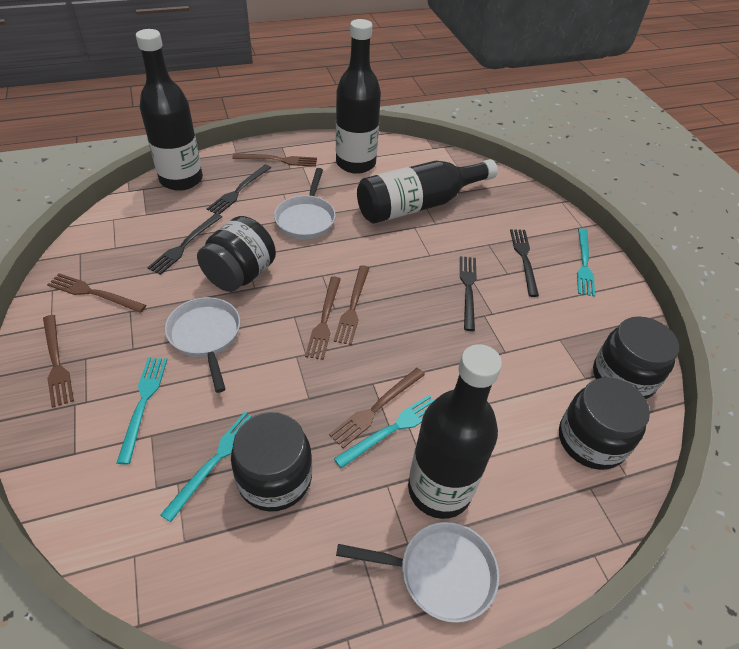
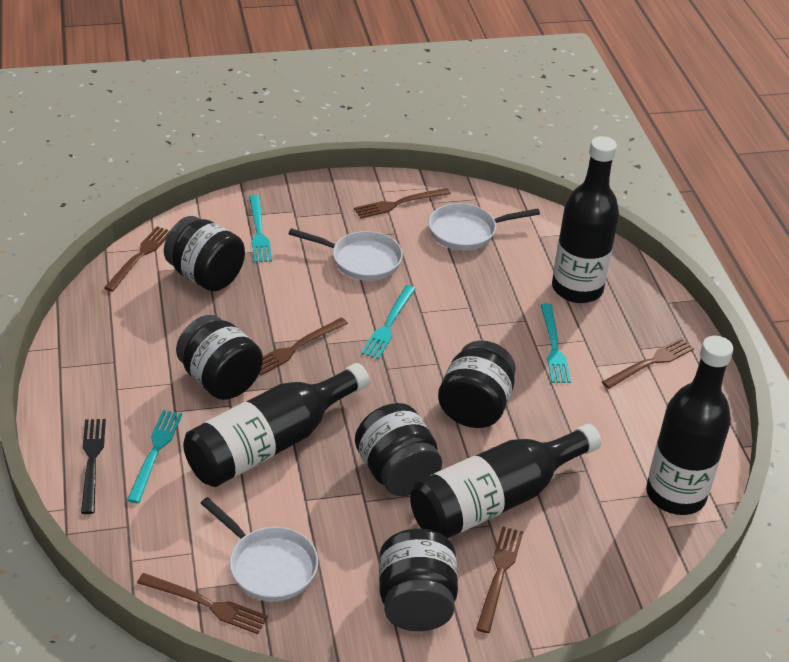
black fork: [147,213,222,275] [207,165,271,215] [460,256,477,331] [510,229,539,297] = 4 -> [81,419,106,514] = 1
black jar: [197,216,276,292] [231,412,312,512] [559,377,650,470] [593,316,679,399] = 4 -> [164,216,245,291] [176,315,263,400] [355,403,442,496] [379,529,458,631] [438,341,516,428] = 5

